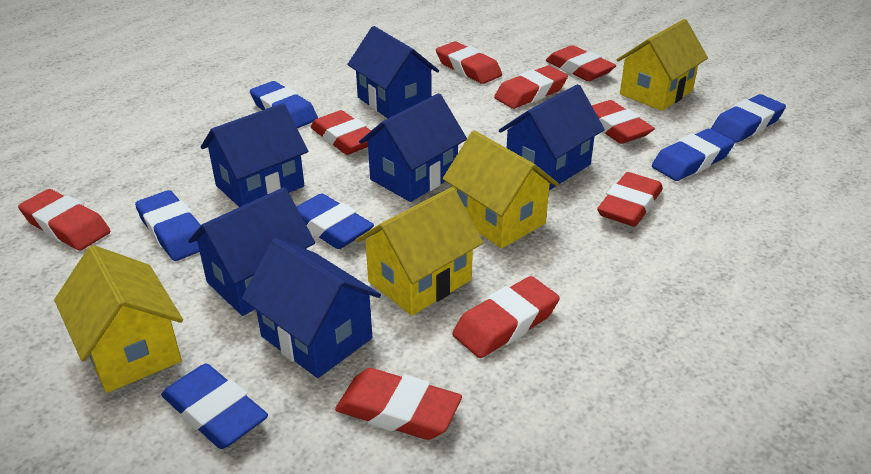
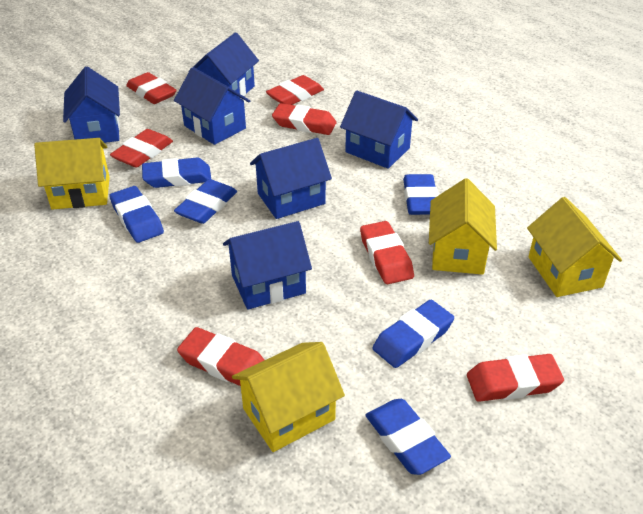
red eraser: [18,189,110,251] [310,110,371,155] [335,368,462,440] [436,41,502,84] [452,276,560,358] [494,65,568,109] [546,45,616,81] [592,100,655,144] [597,172,663,227] = 9 -> [110,129,173,168] [126,72,177,104] [177,327,264,386] [266,75,324,105] [272,103,336,135] [360,221,414,284] [467,354,564,402] = 7

